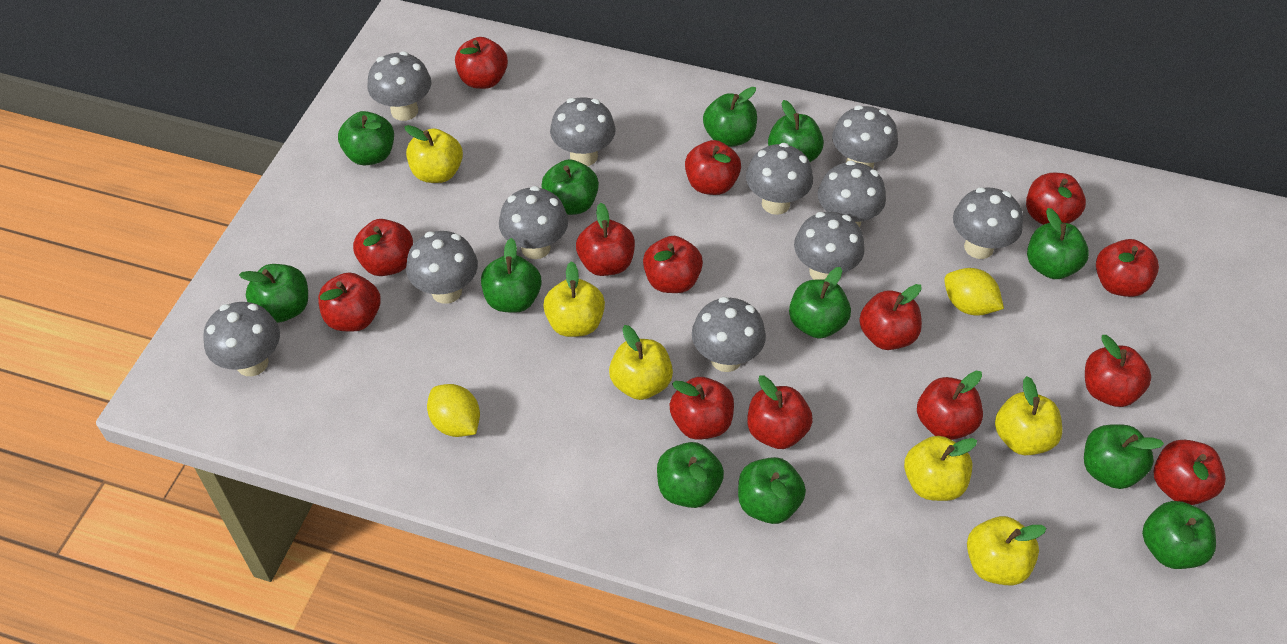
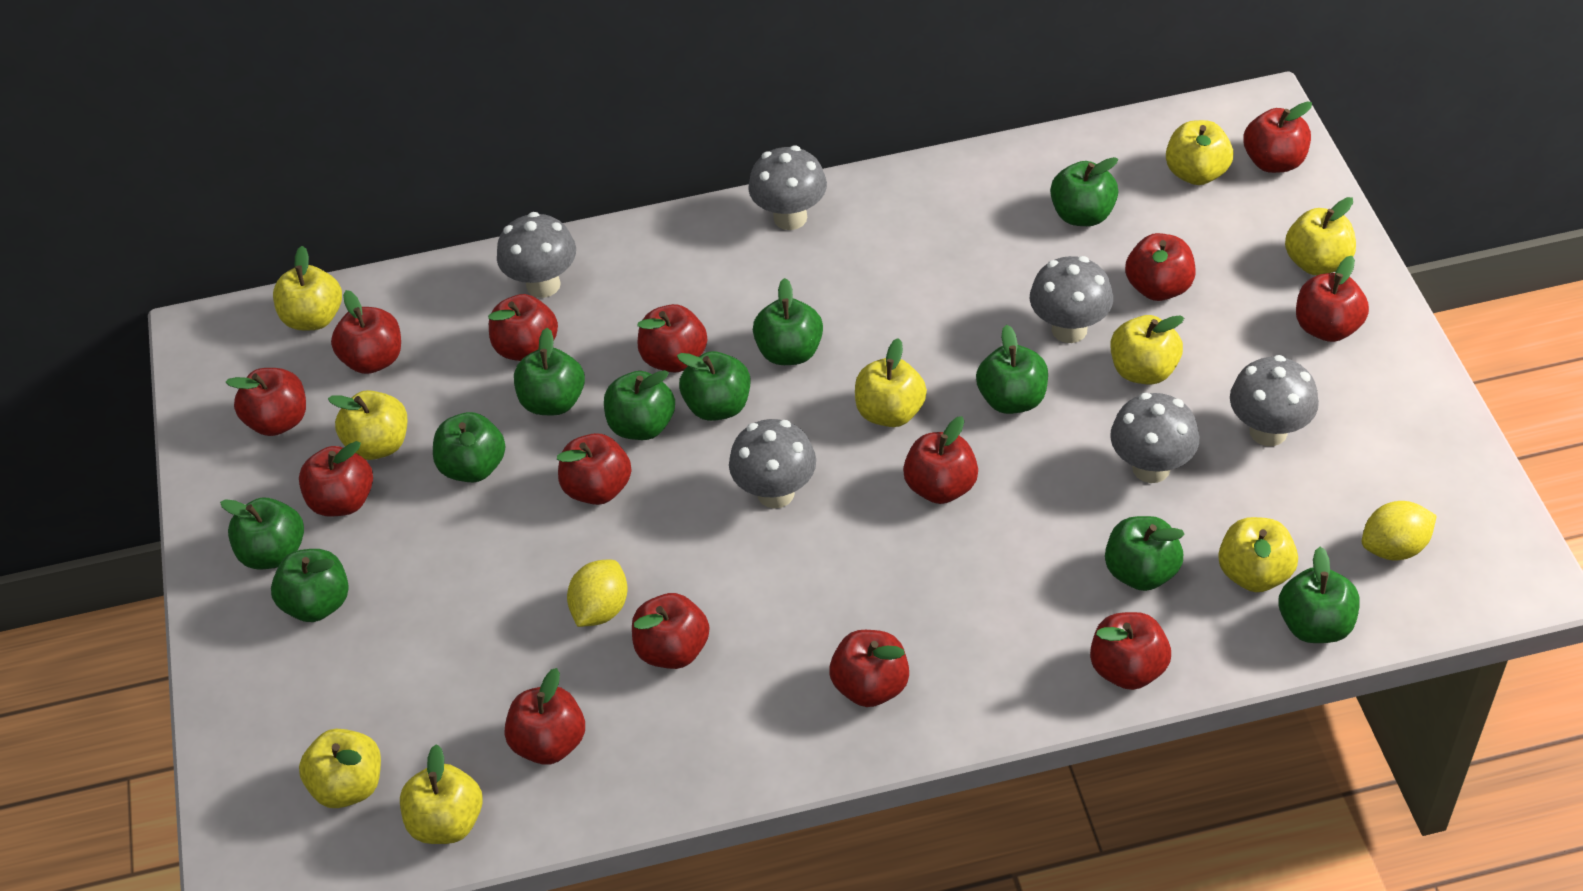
green apple: [239,264,308,323] [338,111,394,166] [481,238,541,313] [541,159,599,215] [657,442,724,508] [703,87,757,147] [738,457,806,524] [768,100,824,162] [789,267,851,339] [1027,208,1089,279] [1084,424,1164,489] [1142,501,1216,569] = 12 -> [220,498,304,569] [271,549,349,622] [433,412,506,482] [514,328,585,415] [604,370,675,440] [677,351,750,421] [753,278,823,365] [976,325,1048,414] [1050,157,1118,226] [1105,516,1185,591] [1279,547,1360,643] = 11
grey mushroom: [203,302,280,376] [367,51,432,121] [406,231,478,304] [499,186,568,259] [550,97,616,166] [692,297,766,372] [746,143,813,215] [794,212,865,280] [818,160,886,227] [832,105,898,168] [953,187,1023,259] = 11 -> [497,212,576,298] [729,419,816,509] [748,146,827,230] [1030,256,1113,343] [1110,393,1199,483] [1230,355,1319,446] = 6
yellow apple: [404,125,463,183] [543,261,605,337] [609,325,673,400] [904,436,977,501] [967,516,1046,586] [995,376,1062,455] = 6 -> [273,246,342,331] [299,729,381,808] [328,390,407,460] [400,744,483,844] [855,338,927,427] [1111,315,1184,385] [1166,120,1233,185] [1218,517,1298,592] [1285,197,1356,275] = 9

